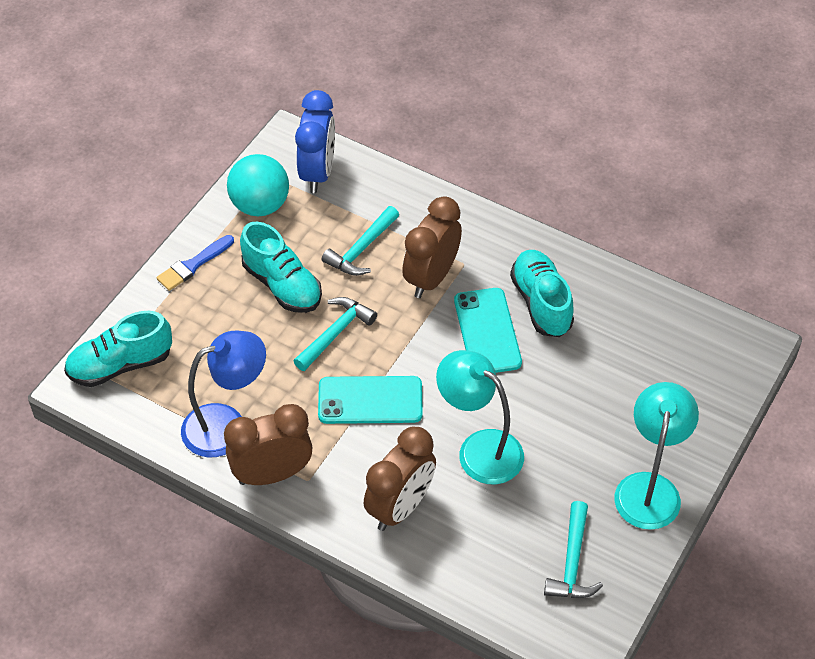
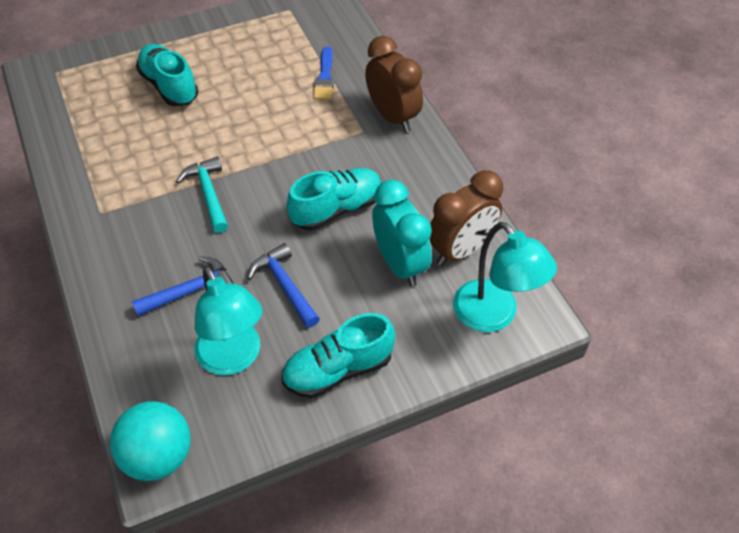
blue clock: [295,90,335,193] = 1 -> none = 0
blue hammer: none = 0 -> [131,256,234,316] [247,243,320,328] = 2
blue lamp: [181,331,266,457] = 1 -> none = 0
brown clock: [224,404,312,485] [364,427,436,531] [402,196,462,298] = 3 -> [365,36,423,132] [430,170,503,266] = 2
turquoise clock: none = 0 -> [372,180,432,287] = 1
turquoise hammer: [294,297,377,371] [322,206,399,276] [544,501,603,598] = 3 -> [176,156,228,233] = 1
turquoise phone: [318,376,423,424] [454,288,522,373] = 2 -> none = 0

